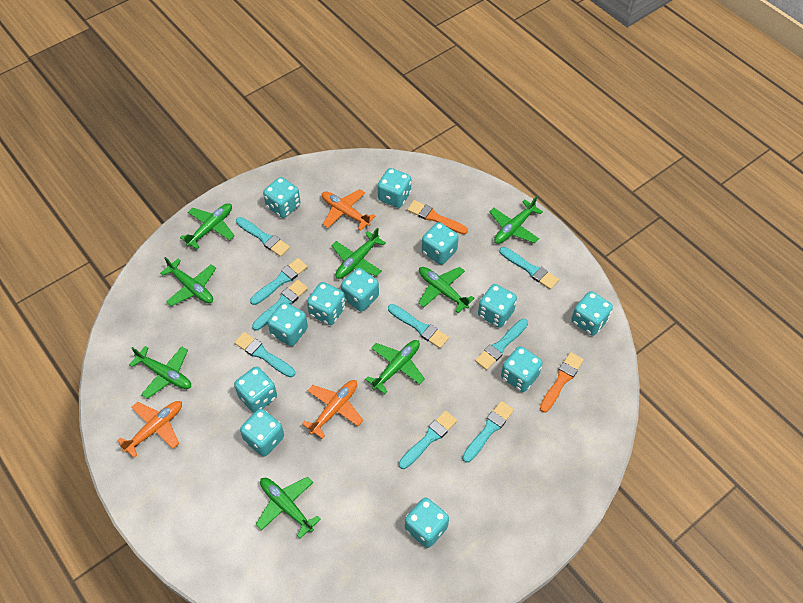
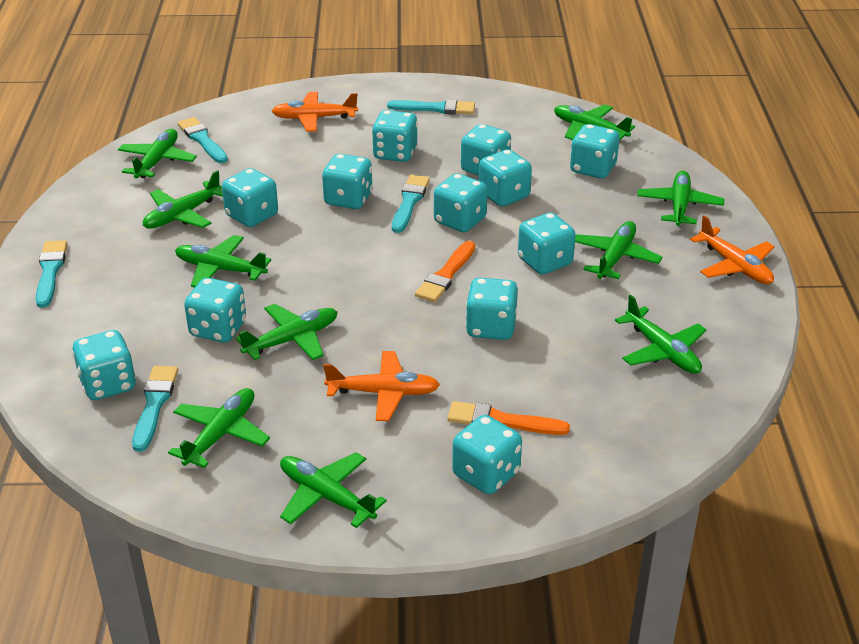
green plane: [129,346,191,399] [160,257,216,306] [180,203,235,249] [256,477,321,539] [332,227,386,279] [365,340,425,394] [418,267,475,313] [490,196,543,244] = 8 -> [118,129,197,179] [143,170,223,229] [168,388,270,468] [175,235,271,288] [236,304,337,360] [280,452,387,528] [554,105,635,140] [575,221,662,279] [615,294,706,374] [637,171,724,226] = 10
turquoise brush: [234,332,295,378] [236,217,290,257] [250,258,308,305] [252,280,308,331] [388,304,449,348] [399,410,457,469] [462,401,514,463] [475,319,528,370] [499,247,559,290] = 9 -> [36,240,67,308] [132,366,178,452] [177,117,228,163] [387,99,475,114] [392,175,430,233] = 5

